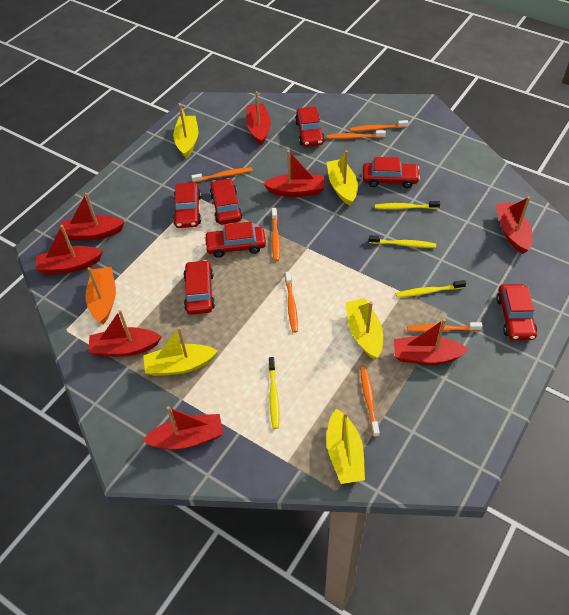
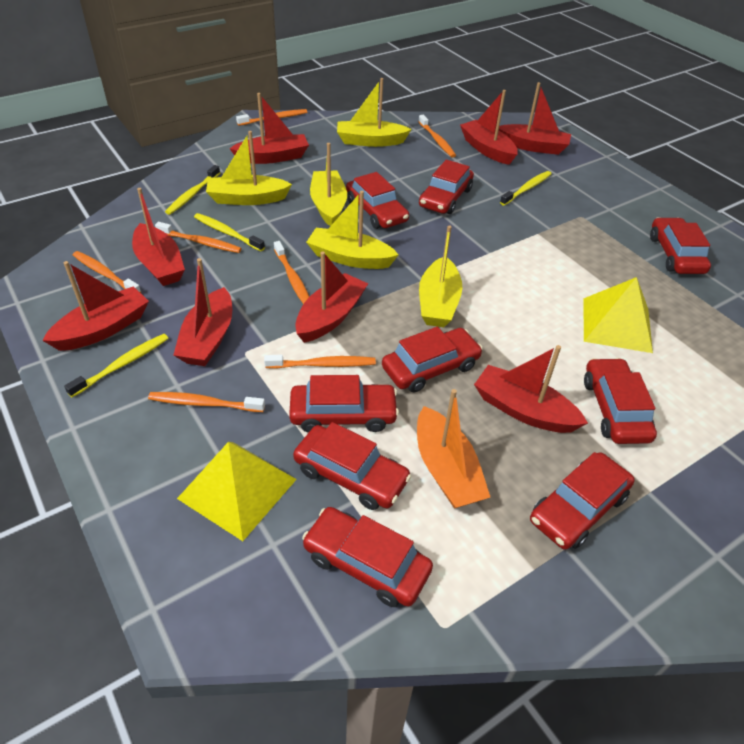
red car: [173,183,201,228] [183,260,215,314] [204,222,266,258] [210,178,243,225] [295,106,325,147] [363,157,420,188] [496,284,537,340] = 7 -> [289,375,399,433] [293,422,411,510] [302,507,433,607] [346,172,409,229] [382,327,483,392] [419,160,474,214] [530,452,635,550] [584,358,657,444] [650,217,711,274] = 9
yellow pyramid: none = 0 -> [177,442,297,541] [584,277,653,353] = 2

